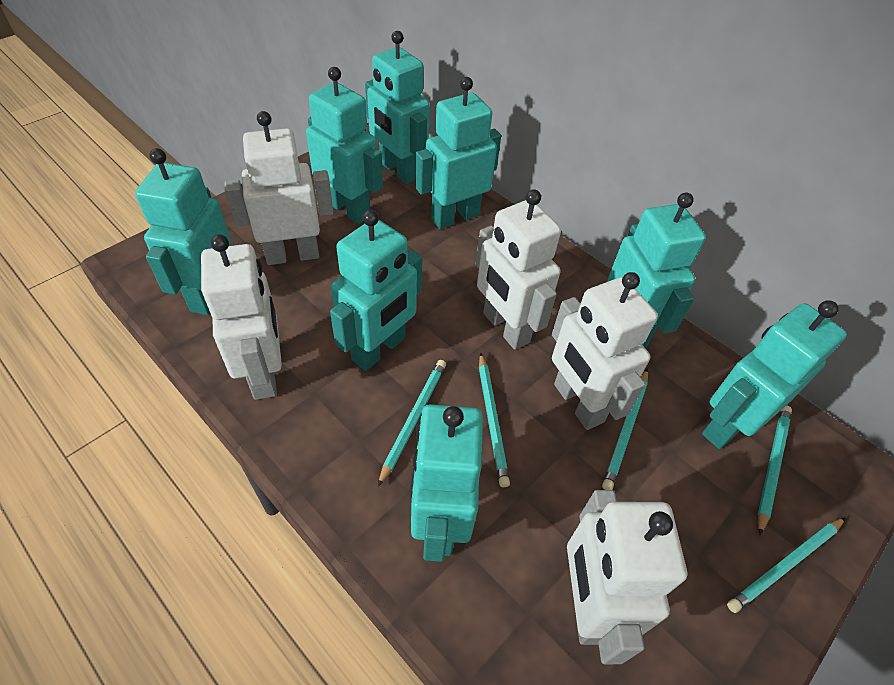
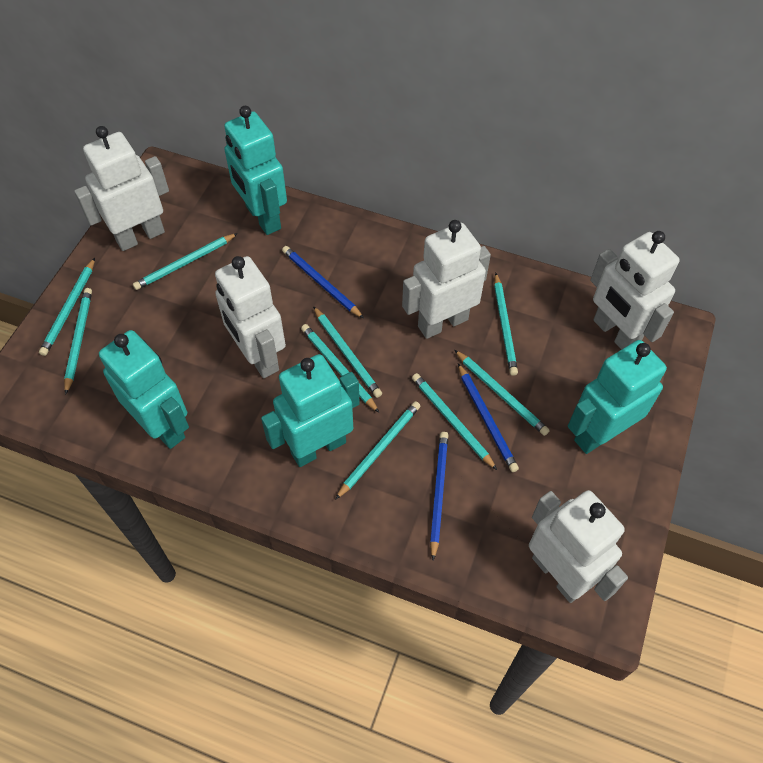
blue pencil: none = 0 -> [282,246,364,318] [430,432,449,560] [458,363,519,472] = 3
turquoise pencil: [378,360,446,487] [479,353,510,487] [602,369,648,490] [727,518,845,613] [757,405,792,535] = 5 -> [39,258,95,356] [64,288,92,395] [133,233,238,290] [301,324,379,413] [313,306,382,398] [335,401,420,500] [412,373,497,470] [454,350,550,436] [494,273,518,376] = 9
turquoise robot: [135,148,232,315] [306,67,383,224] [330,210,422,371] [365,31,430,184] [411,404,483,562] [415,77,501,229] [608,193,706,348] [702,300,847,449] = 8 -> [99,330,189,449] [224,106,287,235] [261,354,360,467] [568,340,667,454] = 4

